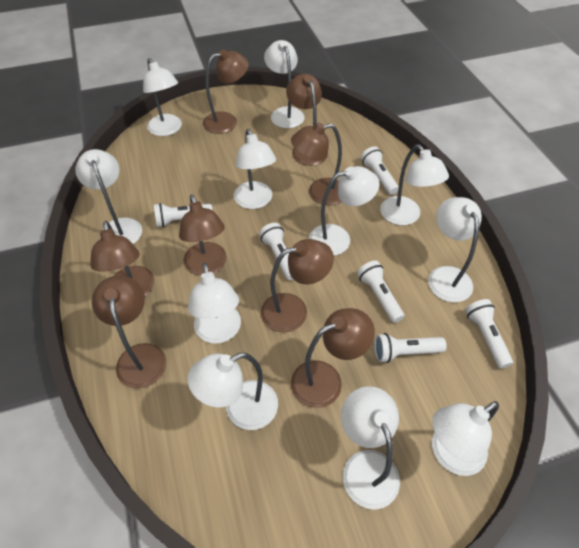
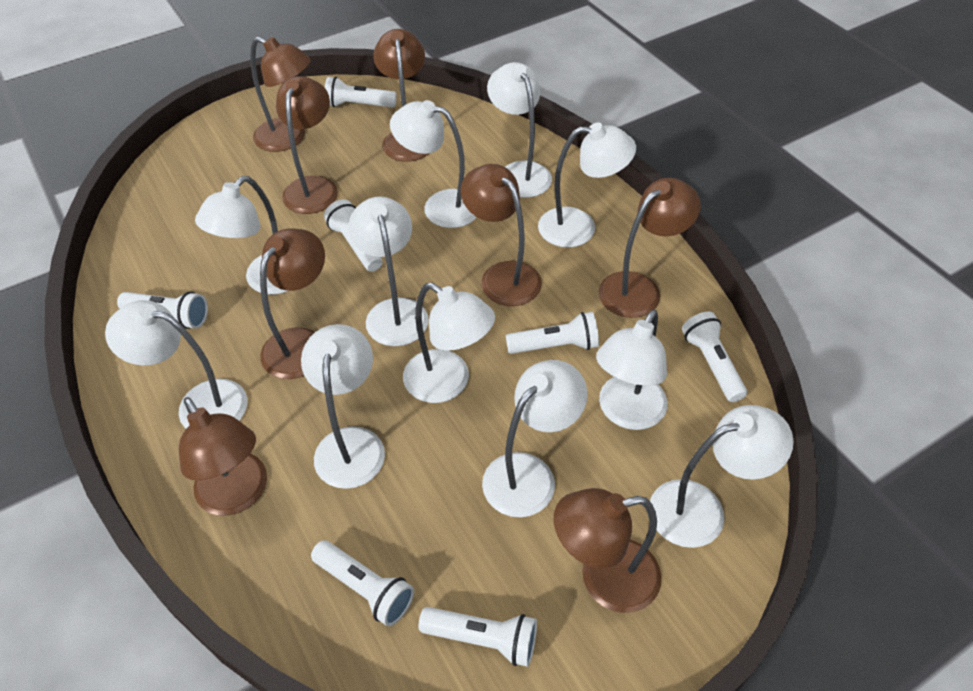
white flashlight: [154,203,213,227] [259,223,293,280] [357,261,405,323] [361,146,399,195] [374,333,447,363] [465,299,513,369] = 6 -> [117,291,208,329] [311,540,414,627] [324,199,382,272] [325,77,397,108] [418,607,537,667] [506,312,599,354] [682,312,747,402] = 7

